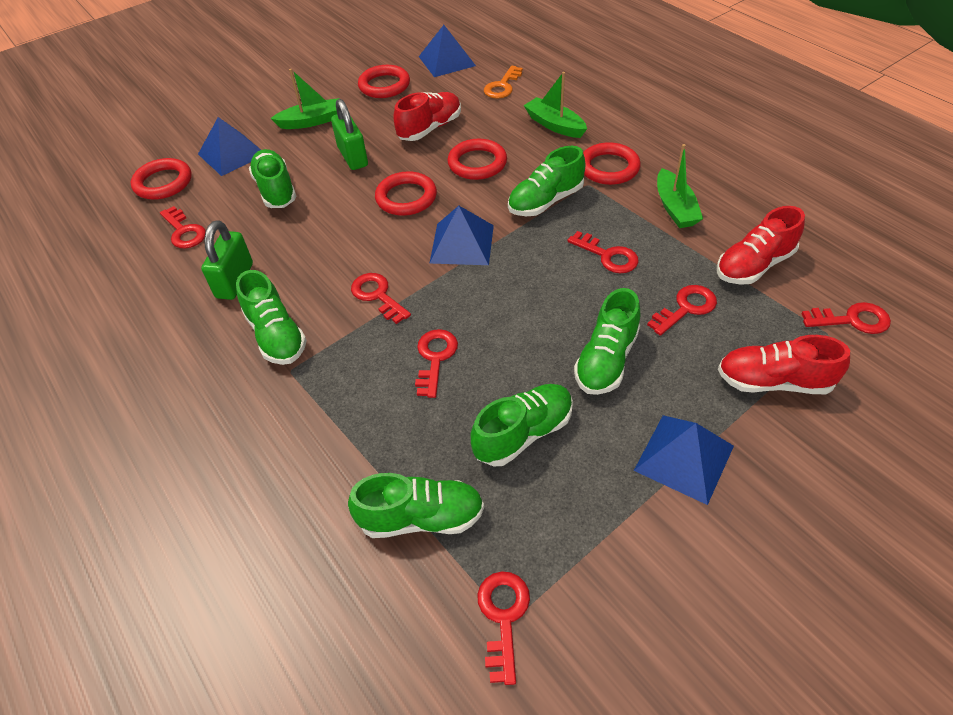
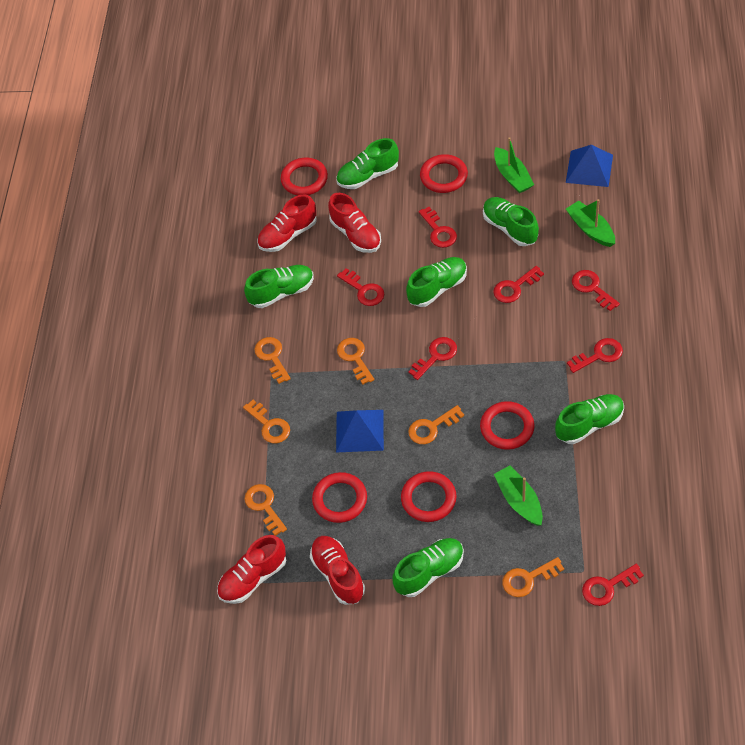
blue pyramid: [198,117,261,176] [419,25,476,77] [429,206,494,265] [634,415,734,505] = 4 -> [336,410,384,453] [566,145,613,187] = 2
green padlock: [201,220,253,300] [331,99,368,170] = 2 -> none = 0
orange key: [484,66,523,99] = 1 -> [243,400,290,443] [245,484,287,536] [254,337,291,384] [337,338,375,385] [408,405,464,444] [502,557,564,597] = 6
red shoe: [393,92,461,141] [717,206,805,285] [718,335,850,394] = 3 -> [217,535,286,604] [257,194,317,252] [310,536,365,605] [328,193,381,253] = 4

